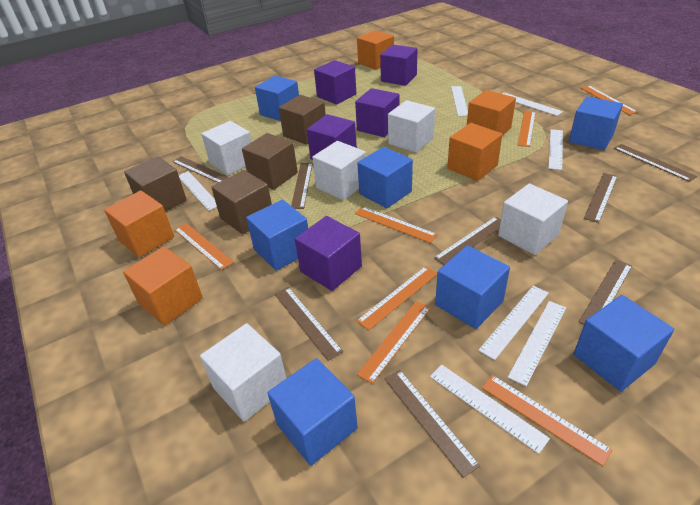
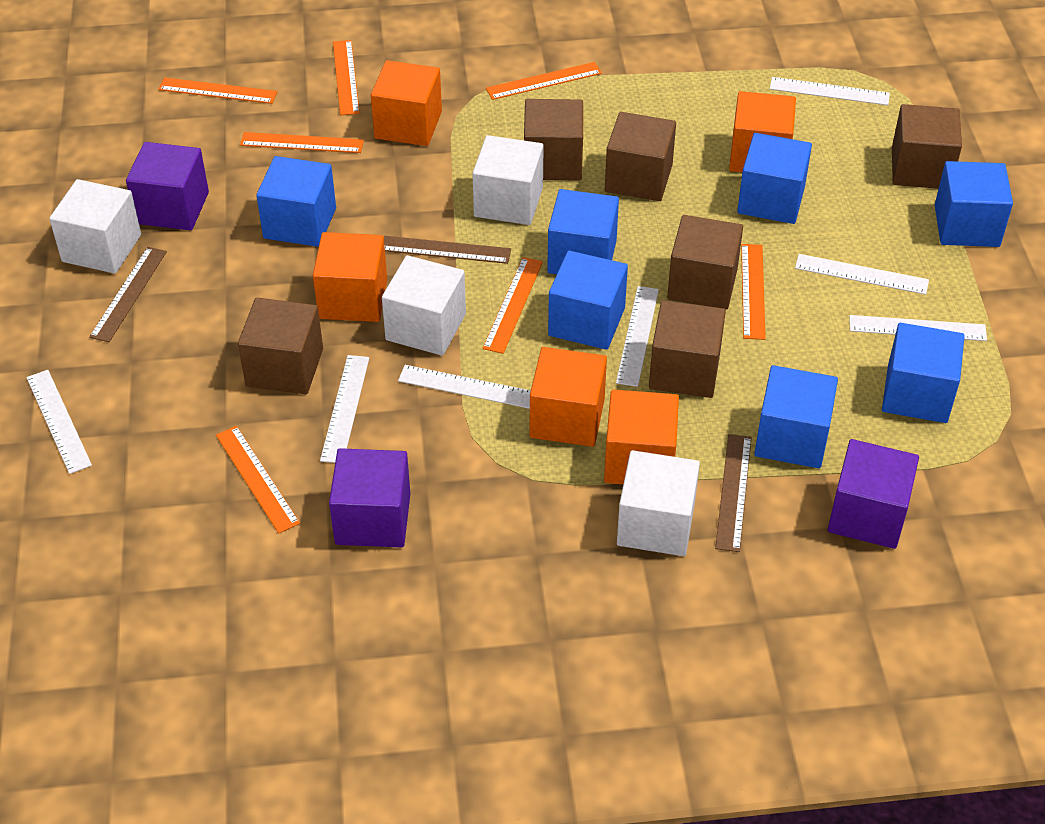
brown cube: [124,156,187,211] [211,170,272,234] [242,133,298,190] [279,95,326,145] = 4 -> [238,298,323,394] [524,99,583,181] [605,112,676,201] [649,300,726,398] [667,215,743,310] [892,104,962,189] = 6
brown ruler: [172,156,229,183] [275,287,343,361] [291,163,313,209] [385,370,480,478] [434,217,501,265] [579,260,632,324] [584,173,617,223] [614,144,697,182] = 8 -> [89,247,167,342] [384,236,511,264] [715,434,752,552] = 3
purple cube: [295,216,362,291] [307,114,357,160] [314,60,356,104] [355,88,399,137] [380,45,418,86] = 5 -> [126,142,209,231] [329,448,410,548] [828,439,919,549] = 3
white cube: [200,323,286,422] [201,121,252,175] [312,141,366,200] [388,100,435,153] [498,183,568,255] = 5 -> [49,179,141,274] [382,255,466,356] [473,135,544,225] [617,450,700,556] = 4

